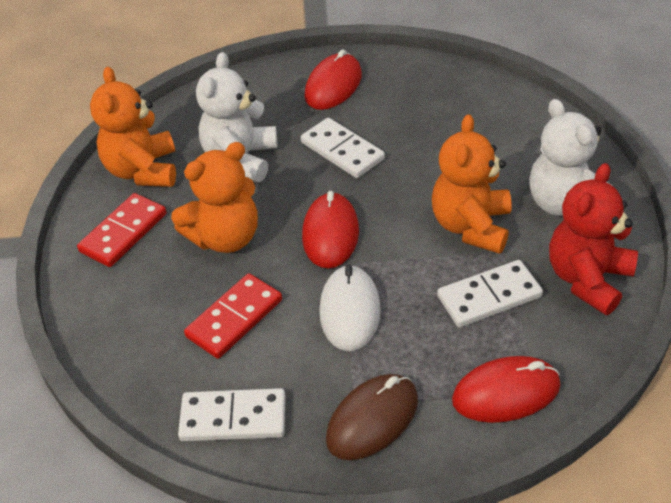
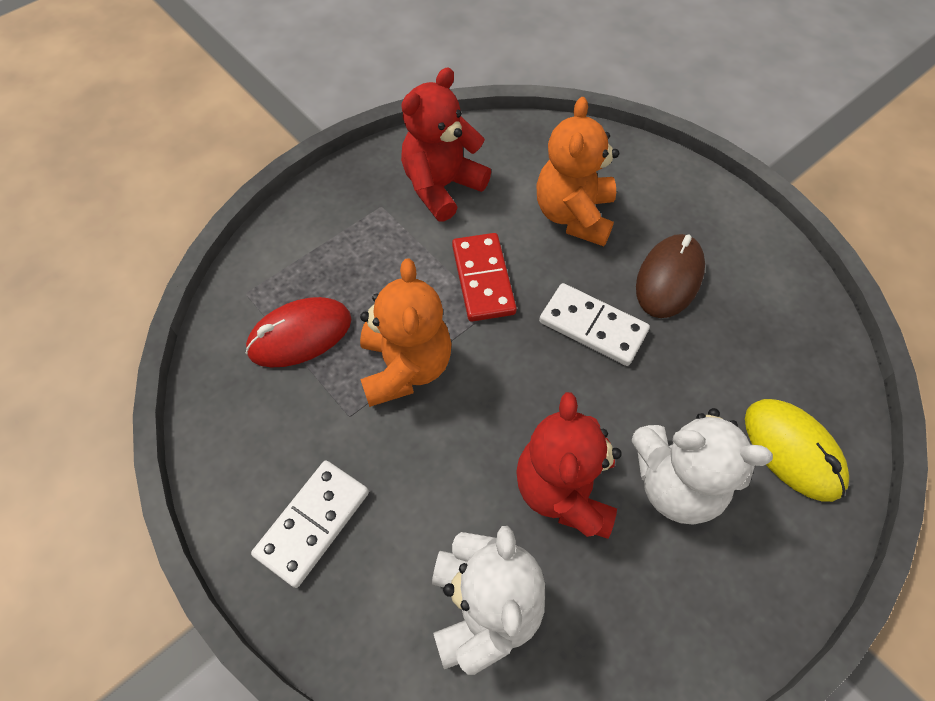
orange teddy bear: [90,67,176,187] [171,142,258,253] [432,114,512,254] = 3 -> [360,258,452,407] [536,97,619,246] = 2
red domino: [77,193,166,267] [184,273,282,359] = 2 -> [452,233,517,322] = 1
red mouse: [302,191,359,268] [304,49,362,110] [452,356,560,423] = 3 -> [246,297,351,368] = 1
red teddy bear: [549,163,638,315] = 1 -> [401,67,491,222] [516,392,622,539] = 2
white domino: [178,388,286,441] [301,118,385,178] [437,260,543,327] = 3 -> [251,460,369,588] [539,283,650,366] = 2
white mouse: [319,265,381,351] = 1 -> none = 0
yellow mouse: none = 0 -> [745,399,849,502] = 1

